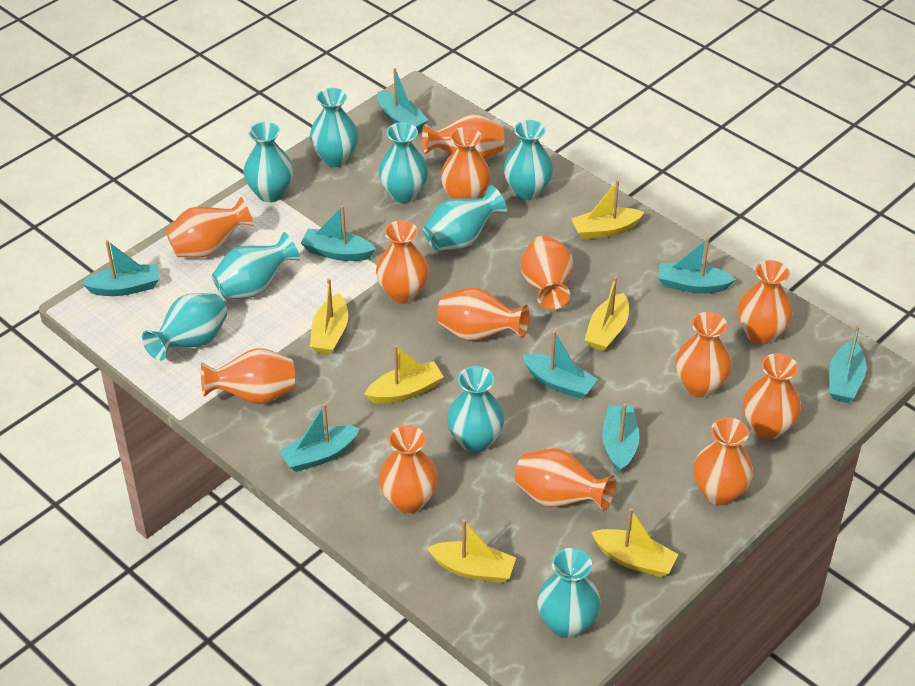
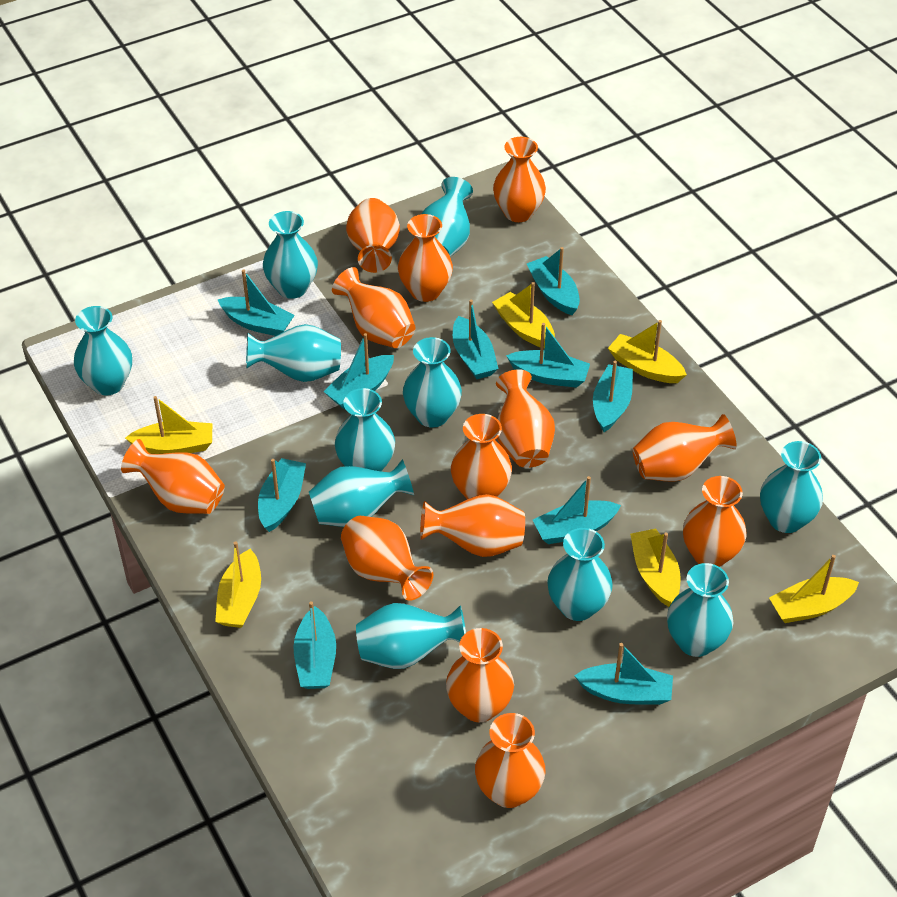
turquoise boat: [81,240,159,296] [279,403,360,472] [301,205,376,261] [377,68,428,131] [522,331,598,399] [602,403,640,473] [658,238,736,293] [829,326,866,403] = 8 -> [217,269,295,336] [258,458,306,532] [293,601,336,689] [324,333,394,409] [453,300,498,379] [506,323,590,388] [527,247,580,315] [533,476,621,544] [574,643,673,705] [593,361,633,432] = 10
turquoise vase: [142,293,227,361] [212,232,300,300] [243,122,293,202] [310,88,359,167] [378,122,428,203] [423,185,507,251] [447,366,505,453] [503,120,553,200] [537,548,601,638] = 9 -> [74,306,132,396] [246,324,341,382] [263,211,318,299] [309,459,414,527] [335,388,395,471] [356,603,466,669] [403,337,462,428] [421,177,473,257] [547,528,613,621] [667,563,733,657] [760,441,823,533] = 11

